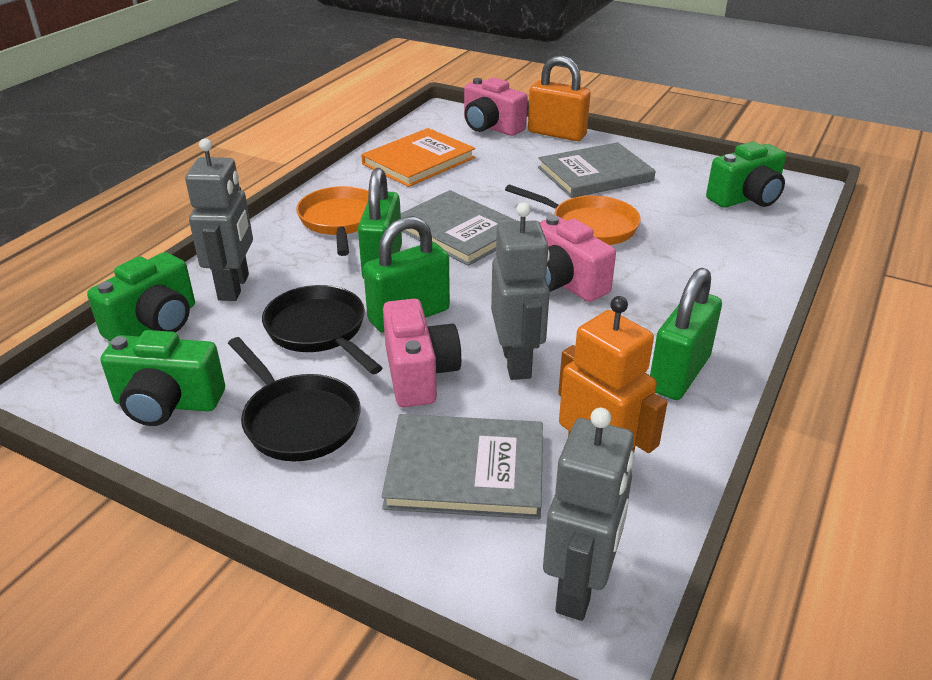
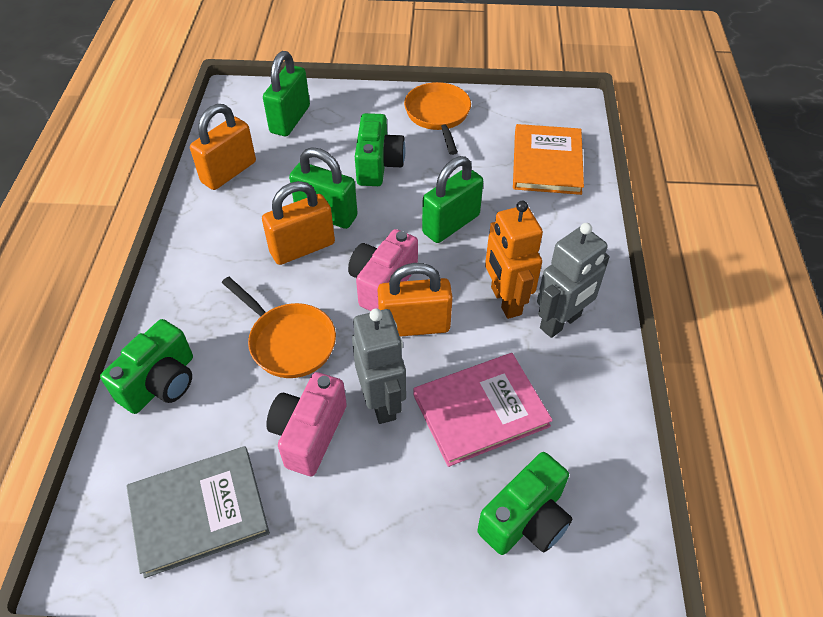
black pan: [228,337,361,461] [262,285,382,374] = 2 -> none = 0
grey book: [381,414,543,519] [401,190,517,266] [538,142,656,198] = 3 -> [126,446,270,578] = 1
grey robot: [185,138,253,301] [491,202,550,380] [543,408,635,621] = 3 -> [352,308,406,424] [537,223,610,338] = 2
orange padlock: [528,56,591,141] = 1 -> [190,104,256,190] [262,181,335,265] [378,263,453,337] = 3
pink book: none = 0 -> [413,353,553,467] = 1
pink camera: [383,299,461,407] [464,77,528,136] [539,215,616,302] = 3 -> [266,372,347,476] [348,229,418,311] = 2

